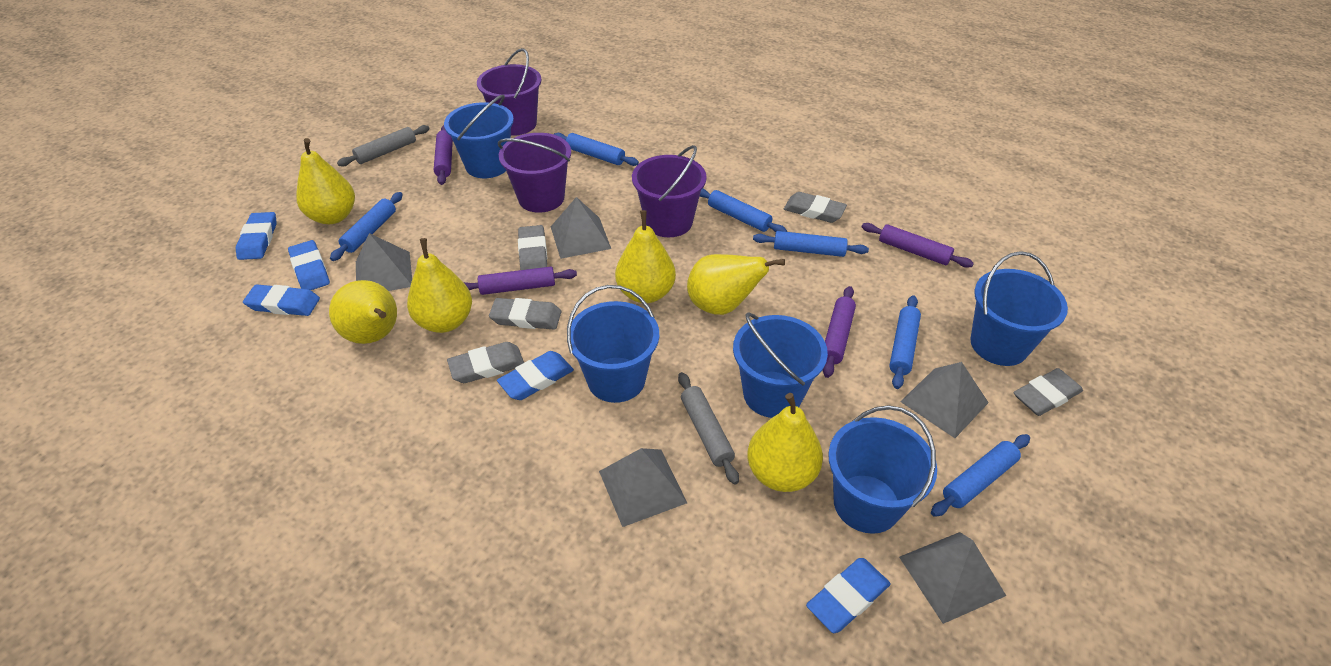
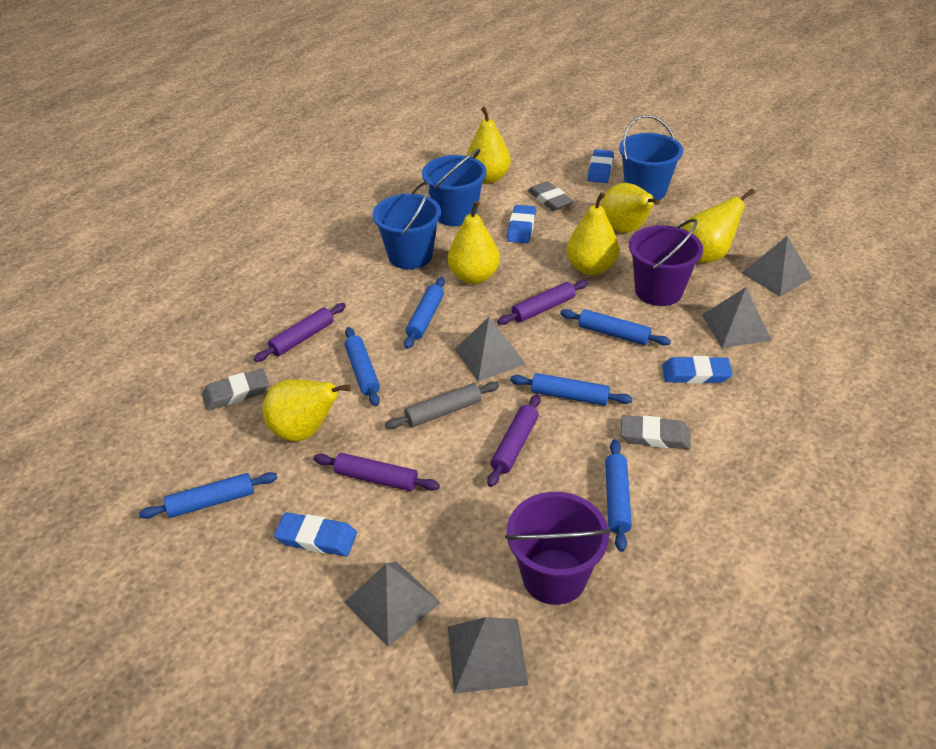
blue bucket: [444,95,514,178] [567,285,659,403] [733,312,828,418] [828,405,937,534] [971,251,1068,366] = 5 -> [372,182,441,269] [422,149,486,226] [619,115,683,200] = 3
blue eraser: [236,212,277,260] [243,284,320,316] [288,240,330,290] [497,351,574,400] [806,558,890,633] = 5 -> [274,512,357,556] [507,205,536,243] [587,149,614,183] [662,356,733,384] = 4
grey eraser: [447,342,524,383] [489,298,561,330] [518,225,547,270] [784,192,847,223] [1013,368,1083,416] = 5 -> [202,368,269,410] [528,181,573,211] [621,415,691,449] = 3
grey rolling pin: [337,125,430,166] [678,372,739,484] = 2 -> [385,382,499,429] = 1
purple bucket: [477,48,541,136] [498,133,571,213] [632,145,707,237] = 3 -> [505,492,611,605] [629,219,703,306] = 2

